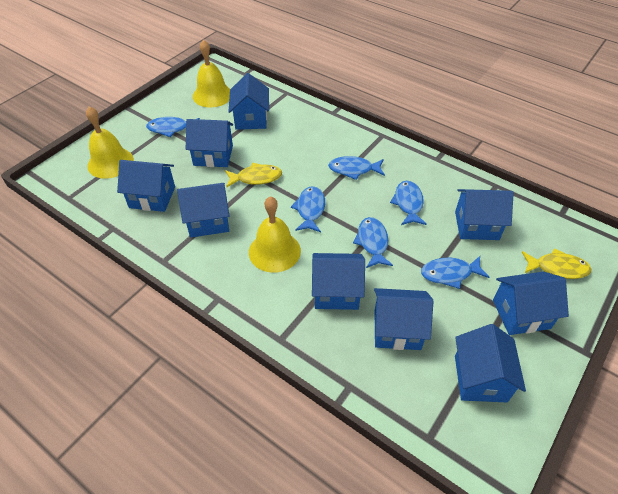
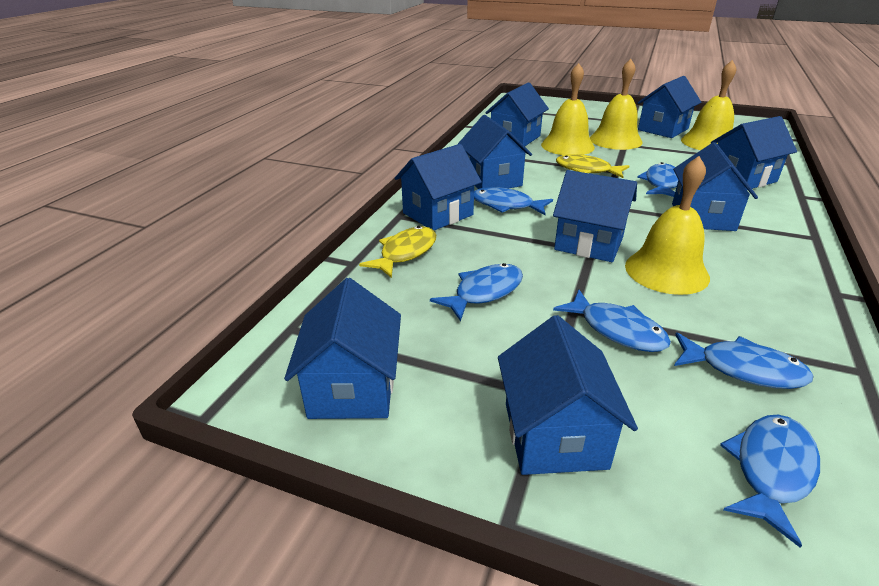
yellow bell: [86,106,134,179] [193,40,230,108] [249,196,301,273] = 3 -> [541,63,595,155] [590,59,643,150] [625,156,710,295] [681,60,736,150] = 4

